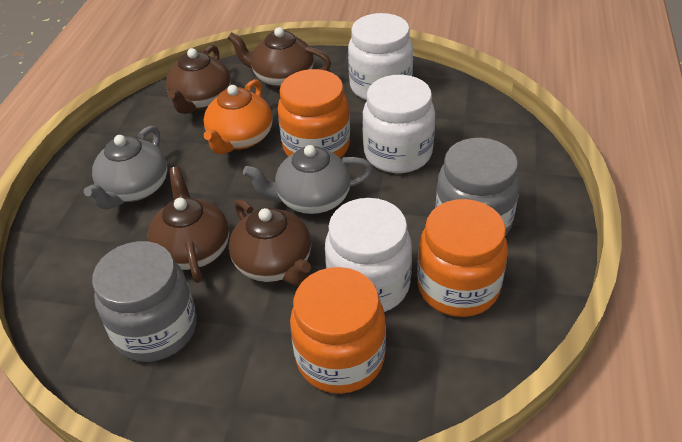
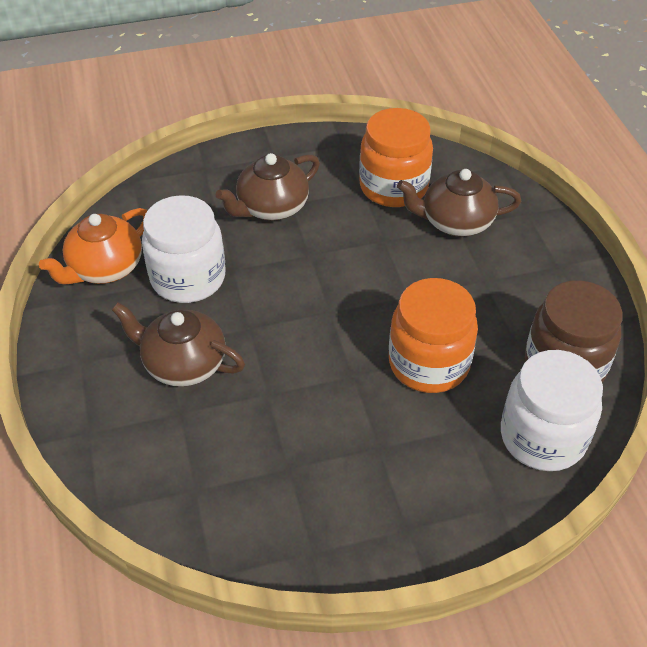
brown jar: none = 0 -> [525,280,623,383] = 1
brown teapot: [148,167,229,283] [166,45,231,114] [228,27,331,88] [229,199,311,286] = 4 -> [112,302,245,387] [216,153,320,221] [397,169,522,237] = 3
grey jar: [92,241,197,362] [436,138,520,236] = 2 -> none = 0
grey teapot: [84,126,167,209] [243,145,373,214] = 2 -> none = 0
orange jar: [278,69,350,158] [290,267,386,394] [417,199,508,317] = 3 -> [359,108,433,207] [389,278,478,393] = 2
white jar: [325,198,412,312] [348,13,413,100] [362,75,435,173] = 3 -> [142,195,226,303] [501,350,603,471] = 2

